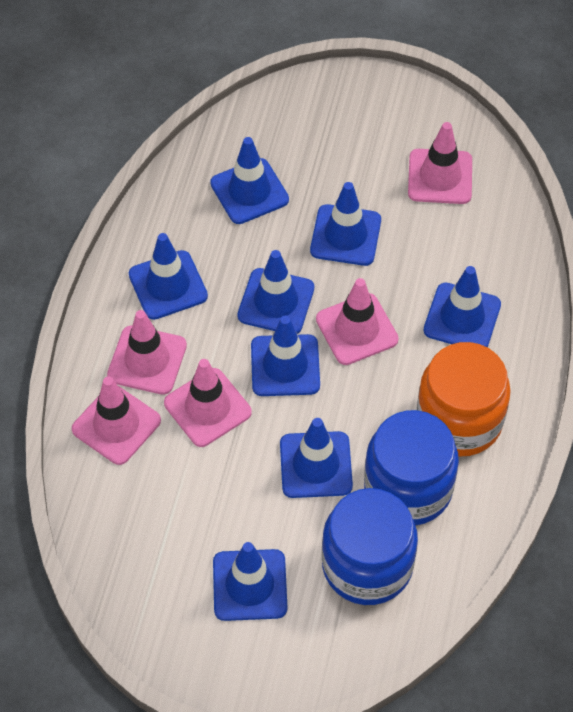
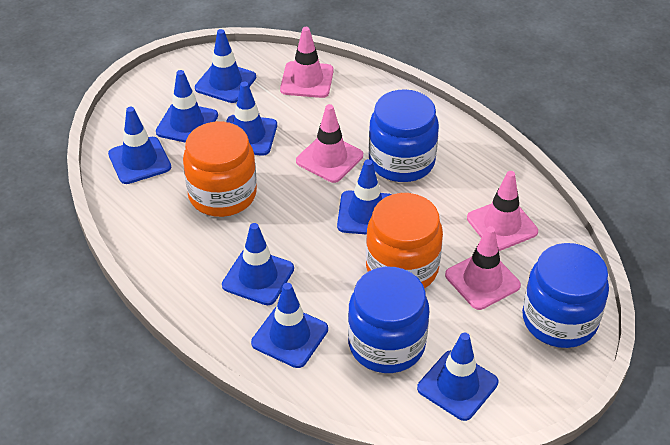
blue jar: [322,488,418,605] [364,410,459,526] = 2 -> [348,266,429,373] [369,89,439,182] [522,243,609,348] = 3
orange jar: [417,342,511,456] = 1 -> [183,121,257,217] [366,193,443,289] = 2
pink traffic cone: [72,377,161,465] [107,310,187,395] [164,359,252,447] [316,278,399,365] [408,122,472,204] = 5 -> [280,27,334,98] [296,104,363,183] [445,226,521,310] [467,171,538,251] = 4

